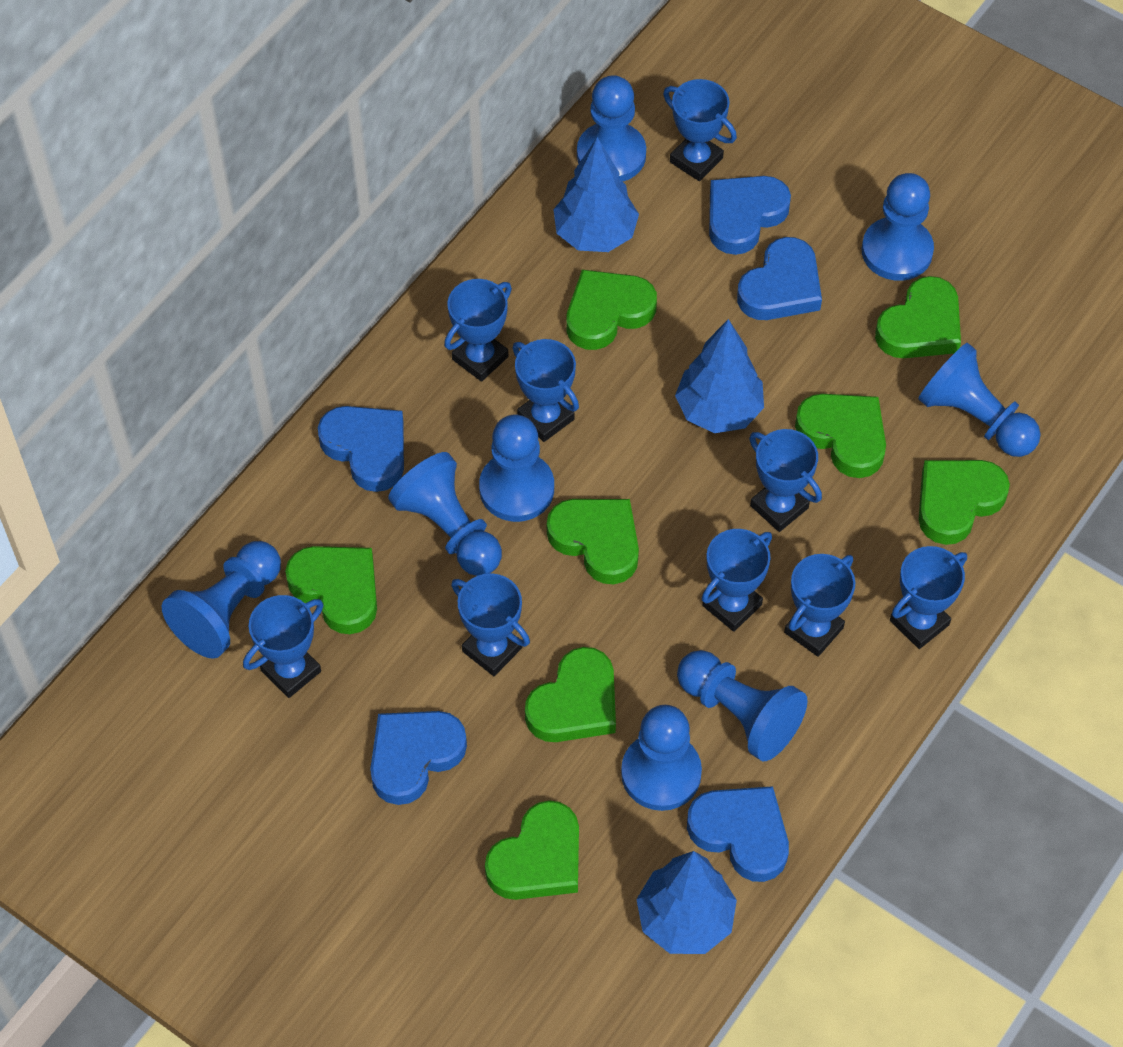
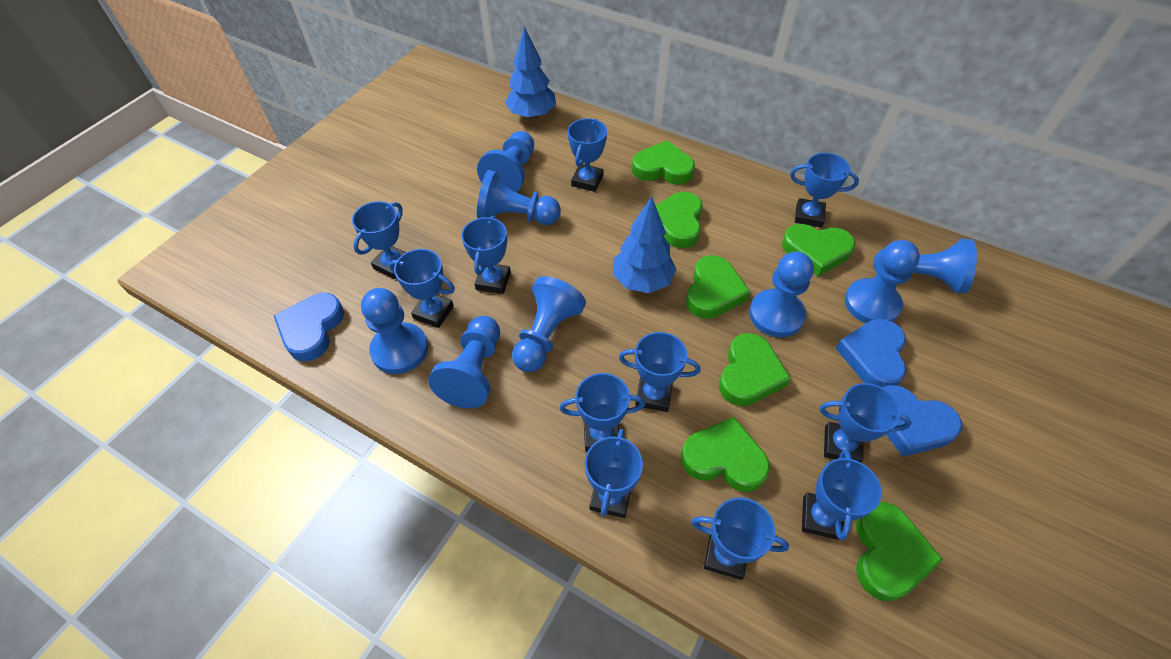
blue heart: [318,406,404,492] [370,711,467,805] [687,786,789,882] [709,176,791,255] [737,237,822,320] = 5 -> [274,293,344,361] [836,319,907,387] [882,385,962,457] = 3
blue tree: [553,137,639,252] [636,851,737,954] [675,319,764,433] = 3 -> [505,26,556,119] [613,196,677,293] = 2
blue trophy: [243,595,323,698] [444,279,512,382] [451,573,530,676] [512,339,579,442] [663,79,737,181] [701,529,772,632] [749,429,822,532] [784,554,855,657] [890,546,967,649] = 9 -> [352,201,406,279] [389,249,455,328] [461,216,511,294] [560,373,645,452] [568,118,607,192] [585,429,643,518] [619,332,700,412] [691,497,789,580] [790,153,859,227] [802,450,882,541] [820,383,911,462] = 11
green heart: [285,546,377,634] [485,800,579,900] [525,647,616,742] [547,499,639,584] [566,270,657,350] [795,394,886,478] [875,276,961,358] [919,460,1010,545] = 8 -> [632,140,695,184] [656,192,703,248] [681,417,770,492] [686,255,750,319] [719,333,791,406] [782,224,856,276] [856,502,943,601] = 7

